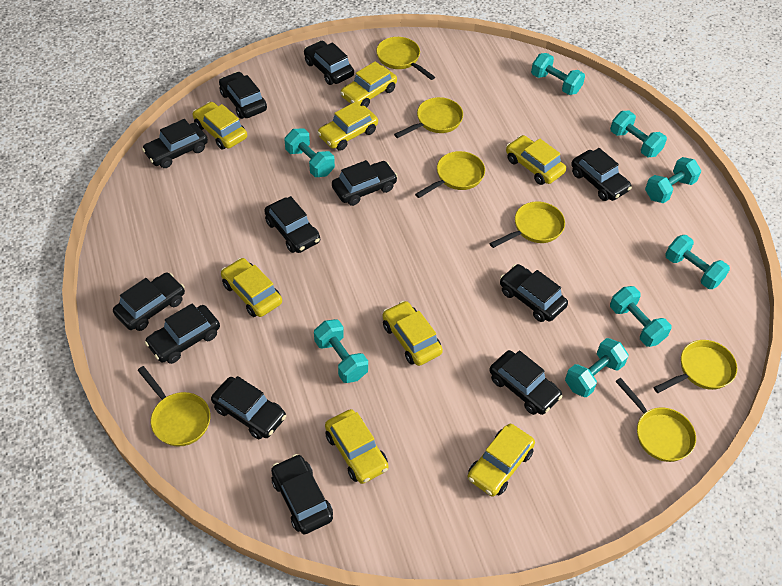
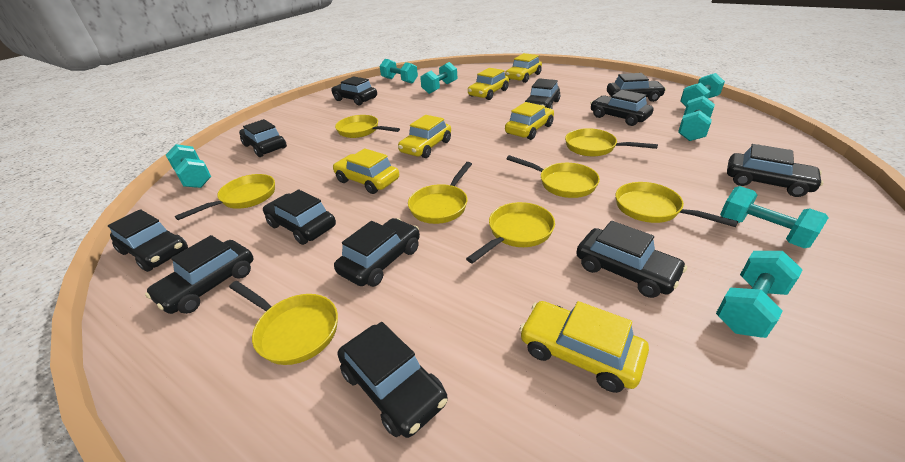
turquoise dumbbell: [284,128,335,177] [314,319,368,383] [531,53,585,95] [565,338,628,397] [610,111,667,157] [610,286,671,347] [645,157,701,203] [665,235,730,289] = 8 -> [166,144,211,188] [380,59,418,83] [420,62,458,94] [678,96,715,141] [680,73,725,106] [716,251,803,338] [720,186,829,248] = 7
yellow car: [193,102,247,150] [221,258,282,317] [317,102,378,151] [325,409,389,484] [340,61,397,107] [382,301,443,366] [467,424,535,497] [506,135,566,185] = 8 -> [333,148,399,194] [398,115,451,158] [468,68,509,100] [505,53,542,83] [505,102,554,140] [519,301,649,393] = 6
yellow pan: [138,366,210,447] [376,37,435,80] [394,97,463,138] [415,151,485,198] [490,202,565,248] [615,378,696,462] [654,340,737,393] = 7 -> [175,174,275,220] [229,281,338,365] [335,115,400,138] [408,162,472,224] [466,202,555,264] [506,155,600,198] [565,128,658,157] [616,182,738,227] = 8

